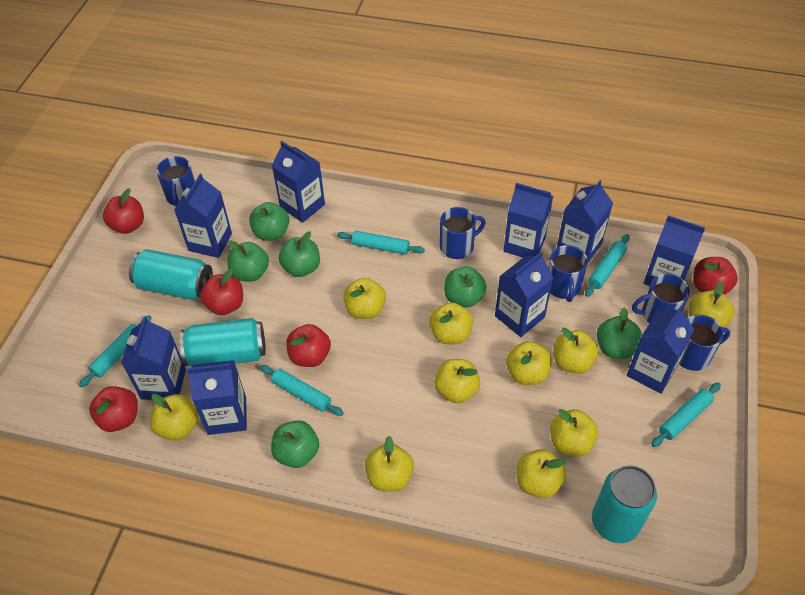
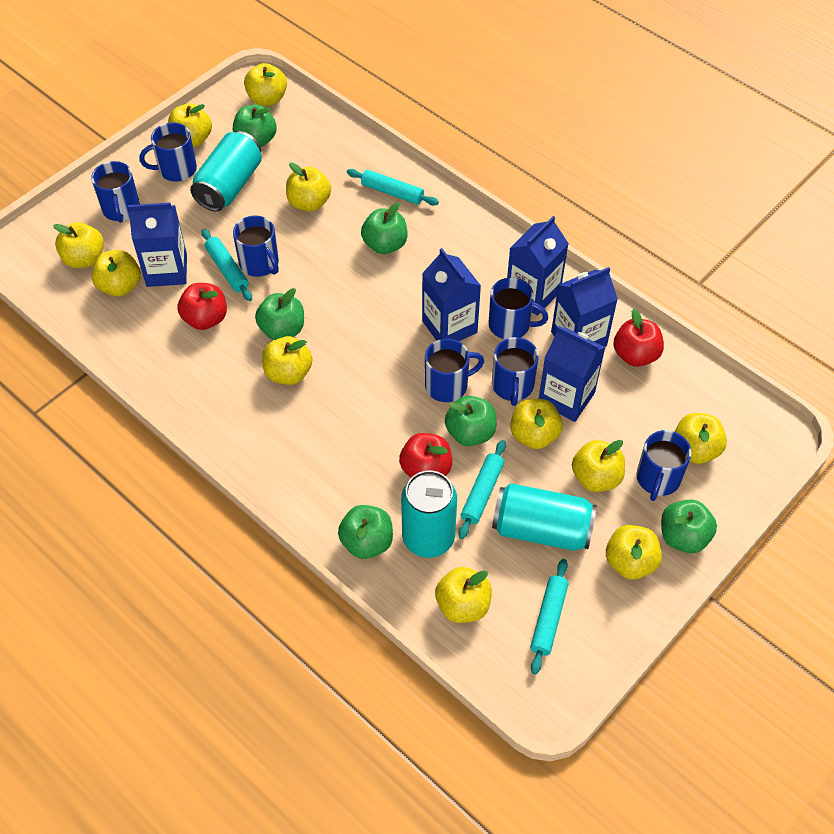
blue carton: [121,317,186,400] [174,174,232,258] [187,360,247,435] [272,141,325,223] [495,252,553,337] [503,183,553,258] [557,180,613,264] [627,306,694,394] [643,215,705,286] = 9 -> [128,203,187,287] [422,248,481,341] [507,216,569,316] [539,326,606,422] [551,267,618,347] = 5
blue mug: [156,156,195,206] [440,207,485,259] [548,245,588,302] [632,274,690,323] [679,315,730,371] = 5 -> [91,161,140,223] [139,123,197,181] [233,216,279,277] [425,339,484,402] [489,277,548,339] [492,337,539,406] [637,430,692,501] = 7
red apple: [89,386,138,432] [103,188,144,234] [200,269,243,315] [286,324,331,367] [693,257,738,295] = 5 -> [178,283,227,330] [399,433,452,478] [613,309,664,367] = 3
turquoise rolling pin: [79,315,152,388] [260,365,344,416] [337,231,425,255] [585,234,630,297] [651,383,721,447] = 5 -> [201,229,252,301] [347,169,439,205] [459,440,506,539] [530,559,568,674] = 4
yellow apple: [150,394,198,440] [343,278,386,319] [365,436,414,492] [429,302,473,344] [434,359,480,403] [506,341,552,385] [516,449,566,499] [550,409,598,457] [553,328,599,374] [689,282,734,328] = 10 -> [53,222,104,268] [92,250,141,296] [168,104,212,147] [244,63,287,106] [262,336,312,385] [286,162,331,212] [435,567,492,623] [510,399,563,449] [572,440,625,492] [606,525,662,579] [675,413,727,464] = 11

